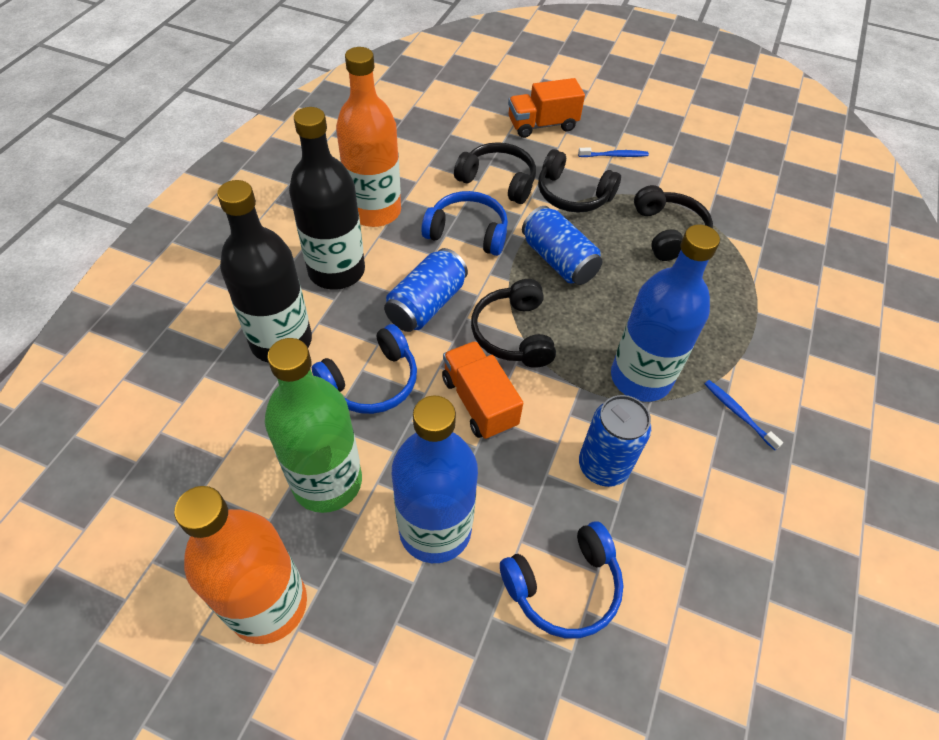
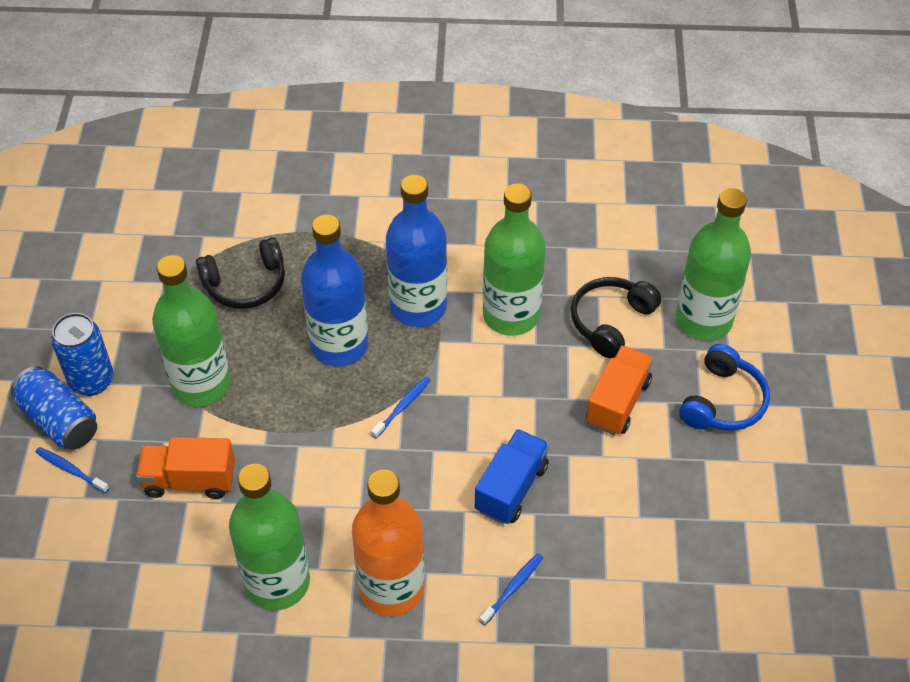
black bottle: [217,180,312,362] [289,107,365,290] = 2 -> none = 0
black headphones: [454,142,536,204] [471,279,556,368] [538,149,621,213] [634,185,713,261] = 4 -> [196,237,285,309] [571,277,661,358] = 2
blue can: [384,248,468,332] [522,206,602,285] [579,395,651,487] = 3 -> [11,366,97,450] [51,313,114,396] = 2
blue headphones: [312,324,417,414] [421,191,508,256] [500,522,623,638] = 3 -> [679,344,770,431] = 1
blue toothbrush: [578,148,649,157] [705,380,783,450] = 2 -> [36,447,109,493] [371,376,431,438] [479,553,543,626] = 3
blue truck: none = 0 -> [475,429,549,524] = 1
green bottle: [265,338,362,513] = 1 -> [152,255,231,407] [229,464,310,610] [483,183,546,336] [676,188,751,340] = 4
orange bottle: [174,486,307,644] [336,47,401,227] = 2 -> [352,470,425,616] = 1

